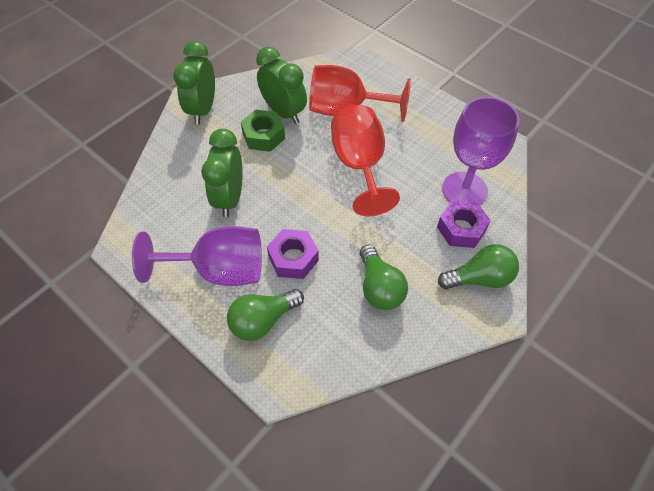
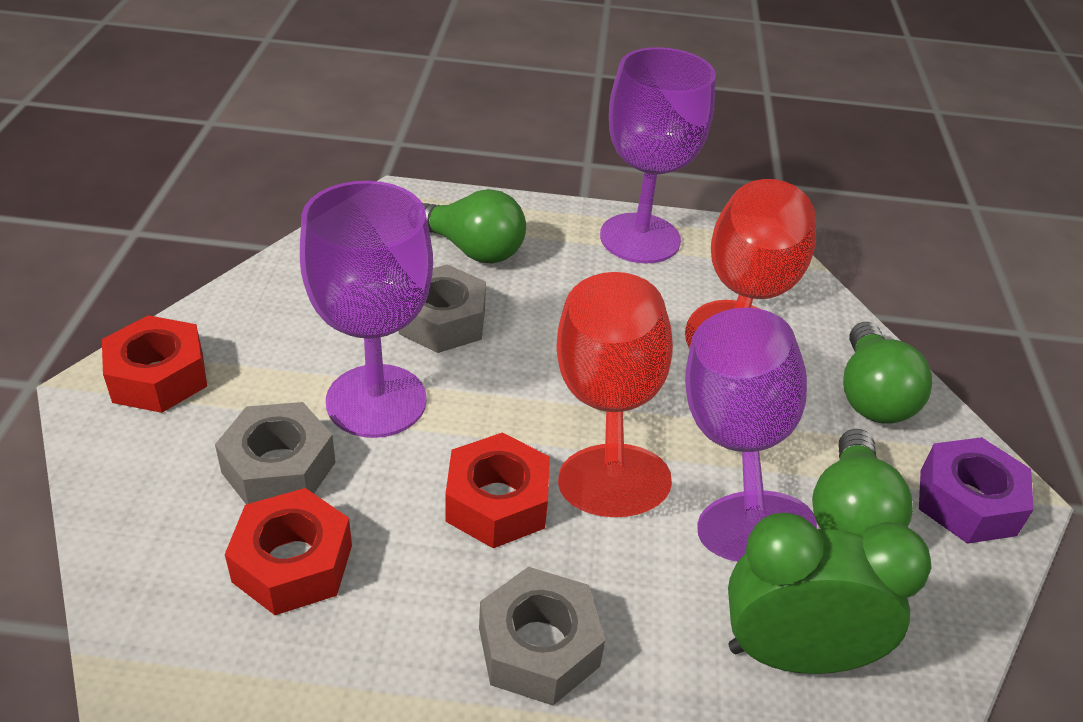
green clock: [173,41,215,124] [201,129,243,217] [256,46,307,124] = 3 -> [728,513,932,674] = 1
green nut: [241,110,285,152] = 1 -> none = 0
grey nut: none = 0 -> [215,402,336,504] [399,264,486,353] [479,567,605,705] = 3
purple goblet: [132,226,262,286] [442,97,520,205] = 2 -> [300,181,433,438] [600,47,716,264] [685,307,817,562] = 3
purple nut: [267,229,319,279] [437,200,491,248] = 2 -> [919,437,1034,544] = 1
red nut: none = 0 -> [102,315,207,413] [225,488,352,615] [446,432,550,548] = 3

